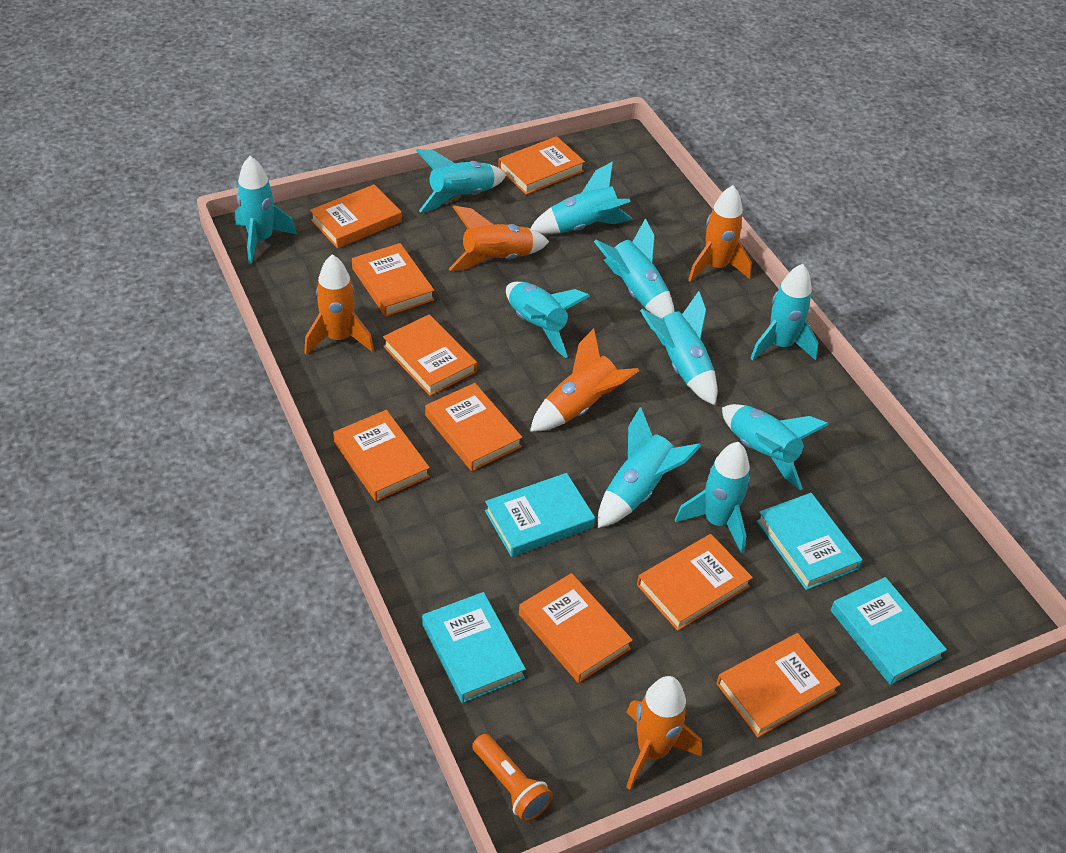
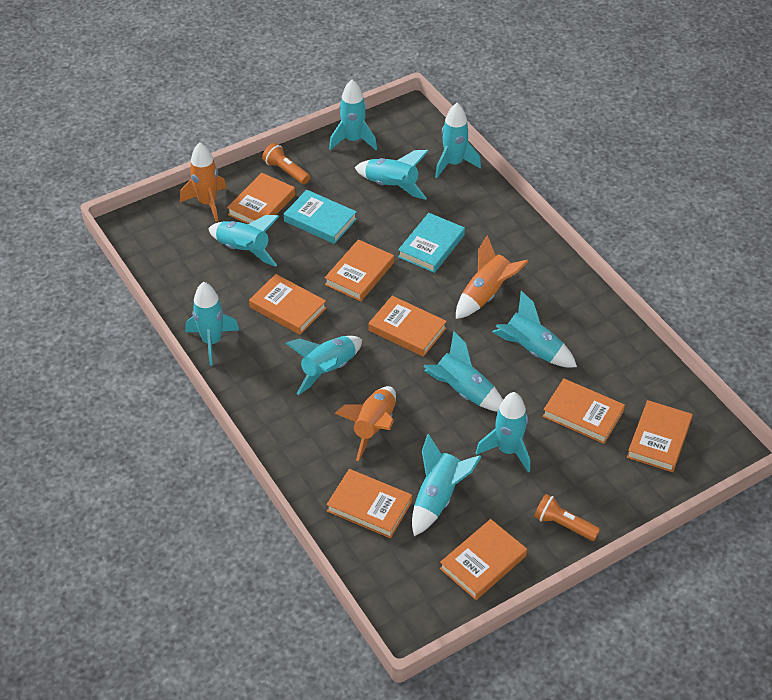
orange book: [310,184,402,249] [333,410,430,501] [352,243,435,317] [383,314,477,396] [425,383,522,471] [498,136,585,195] [519,573,633,683] [637,534,753,631] [716,633,841,737] = 9 -> [227,173,295,224] [249,274,326,335] [325,239,394,301] [326,469,412,538] [369,296,447,357] [440,519,527,600] [543,378,625,444] [627,400,693,472] = 8
orange flashlight: [472,734,553,822] = 1 -> [262,143,310,184] [534,494,600,541] = 2
orange rocket: [304,254,374,355] [449,206,549,271] [530,328,640,432] [626,676,702,790] [688,185,751,282] = 5 -> [180,142,227,222] [335,386,396,461] [456,235,528,319] = 3
turquoise book: [422,592,526,703] [485,473,595,557] [757,493,862,590] [831,577,947,685] = 4 -> [284,190,357,244] [398,213,465,273] = 2

